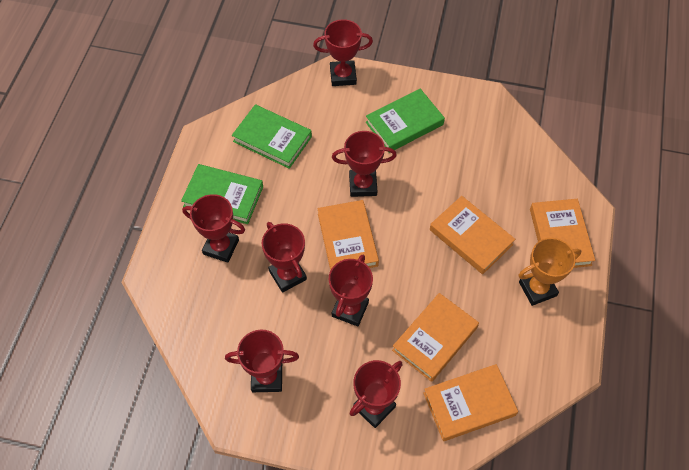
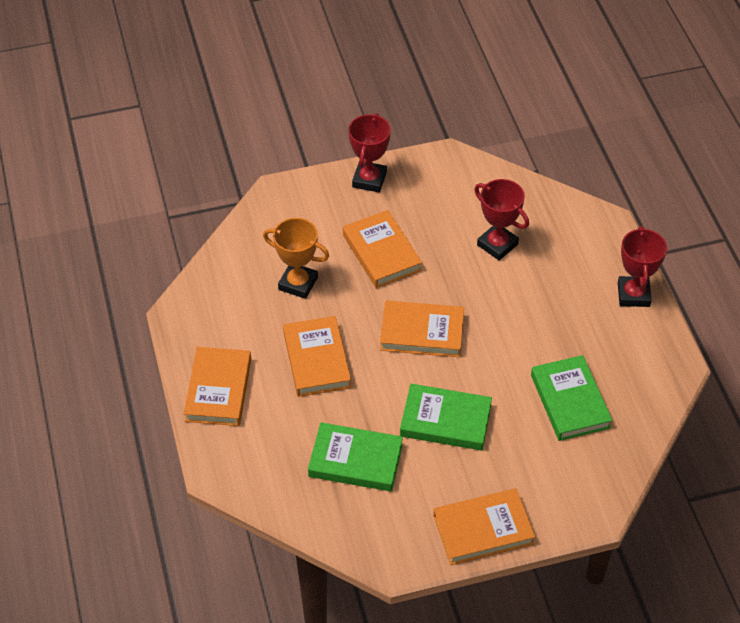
red trophy: [182,194,245,263] [225,330,299,392] [262,222,307,293] [313,19,373,86] [329,255,373,327] [332,131,397,197] [349,360,403,428] = 7 -> [348,113,391,193] [474,179,529,260] [618,226,667,307] = 3

